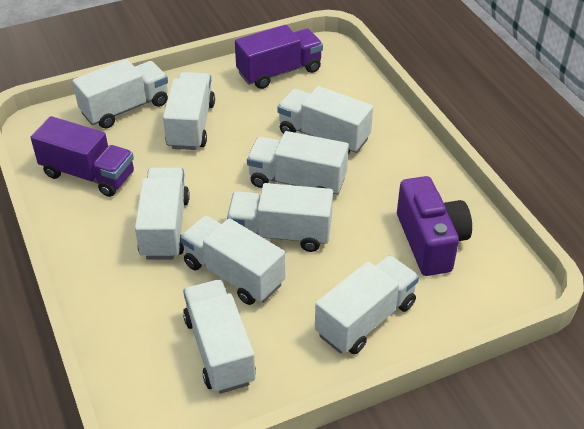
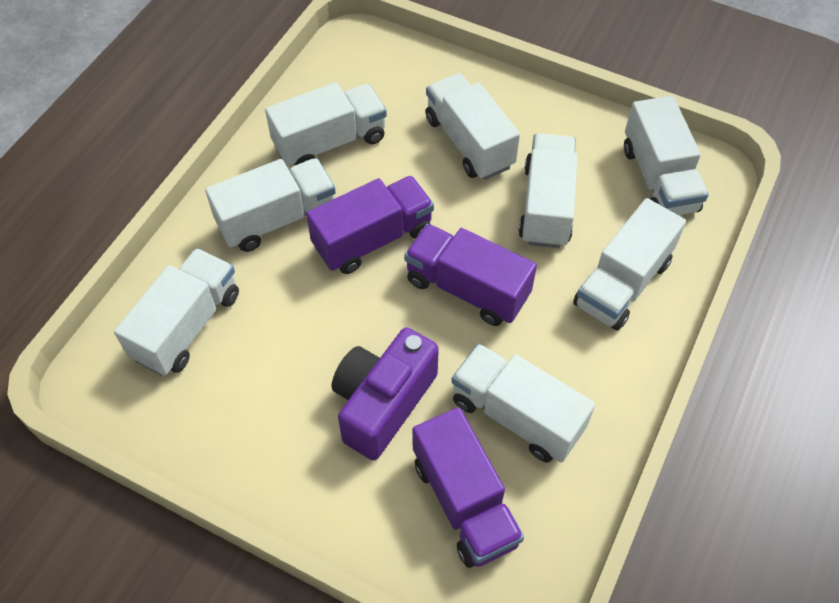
purple truck: [30,116,134,197] [235,25,323,89] = 2 -> [306,176,434,274] [404,224,537,326] [412,407,524,568] = 3
white truck: [72,59,168,128] [135,168,190,260] [163,72,215,150] [181,216,285,305] [183,280,256,394] [227,183,333,252] [247,131,349,195] [277,86,373,155] [315,255,419,355] = 9 -> [114,248,239,376] [205,158,336,252] [265,82,387,166] [425,73,520,180] [451,344,595,462] [518,133,578,248] [573,198,686,330] [624,96,708,215] = 8

